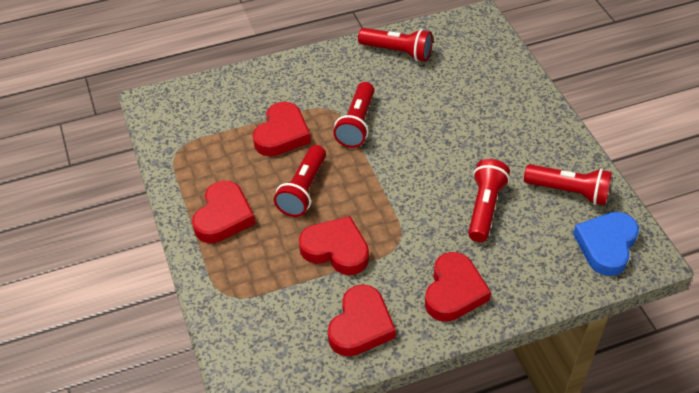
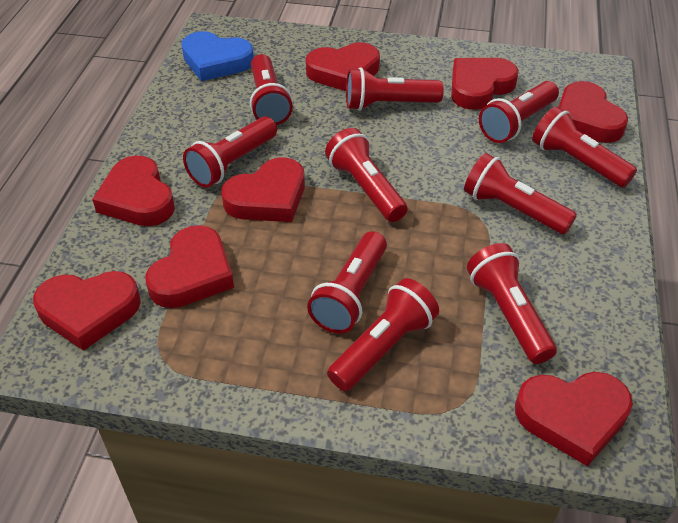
red flashlight: [274,145,326,217] [333,82,375,148] [358,28,433,62] [468,159,510,242] [524,164,612,205] = 5 -> [183,116,277,188] [250,54,293,125] [307,231,387,334] [325,128,408,222] [327,278,439,391] [346,67,444,111] [464,153,577,234] [467,243,557,364] [479,81,559,143] [532,106,637,188] = 10
red heart: [192,181,255,243] [253,102,311,156] [299,216,369,275] [328,285,396,357] [425,252,491,322] = 5 -> [33,271,141,351] [92,156,175,226] [145,225,234,308] [221,157,305,222] [306,42,380,91] [451,58,519,110] [515,372,633,467] [558,81,628,143] = 8

